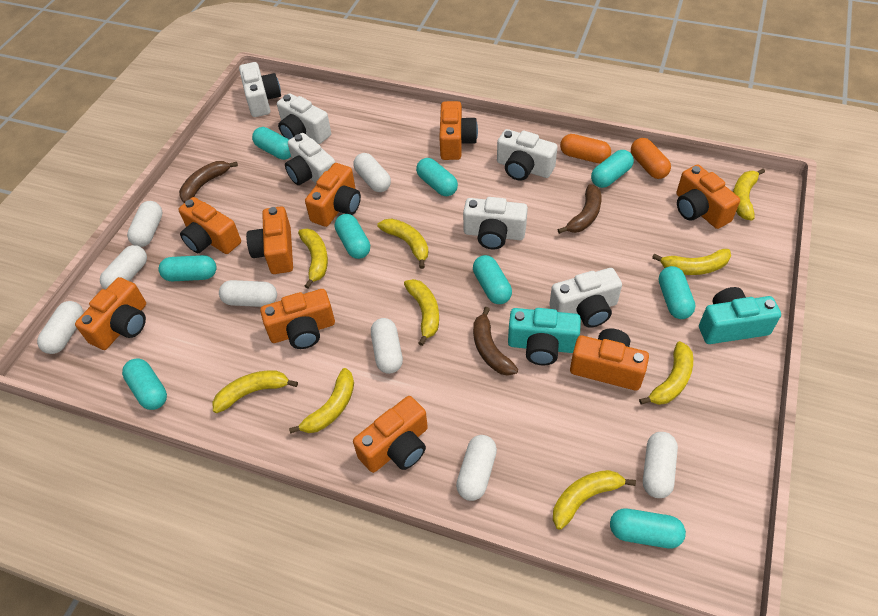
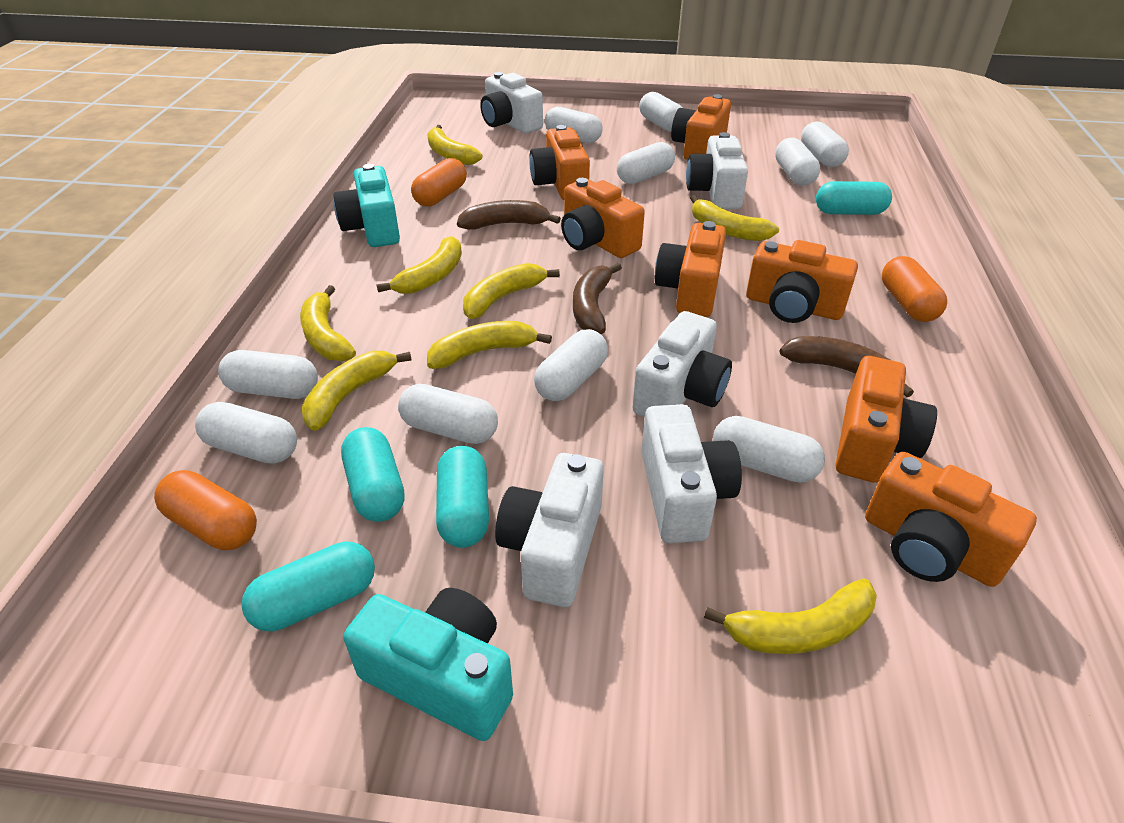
orange camera: [75,277,146,350] [179,197,241,254] [246,206,293,274] [260,289,335,349] [305,163,361,227] [353,396,428,473] [439,101,478,160] [570,329,649,391] [676,165,740,229] = 9 -> [529,125,590,200] [561,178,645,258] [655,221,726,317] [671,94,731,160] [746,240,858,323] [836,356,937,483] [865,452,1037,587] = 7
orange capsule: [560,134,611,163] [631,138,671,179] = 2 -> [154,470,257,550] [411,158,467,207] [882,256,947,322] = 3
turquoise capsule: [122,359,167,410] [158,255,216,281] [252,127,291,160] [335,214,370,259] [416,158,458,196] [473,255,512,304] [591,150,634,188] [610,509,686,548] [659,266,695,319] = 9 -> [241,541,375,631] [341,427,405,522] [436,446,489,548] [816,181,892,215] = 4
white camera: [239,62,281,117] [277,93,331,144] [285,133,336,185] [463,197,528,249] [497,129,558,181] [550,268,622,328] = 6 -> [480,72,543,134] [495,453,604,607] [632,311,732,417] [641,404,742,543] [686,132,748,209] = 5
white capsule: [37,301,84,354] [100,245,147,290] [127,201,163,247] [219,280,277,307] [353,153,391,192] [371,318,403,374] [456,435,497,501] [643,432,678,498] = 8 -> [195,402,297,463] [218,350,318,399] [398,384,498,444] [534,329,608,401] [545,107,603,143] [617,142,675,184] [639,92,683,132] [713,416,825,483] [775,138,820,186] [801,122,849,167] = 10
yellow banana: [213,370,298,413] [289,368,354,434] [298,229,328,288] [377,218,428,269] [404,279,439,346] [553,470,636,530] [639,341,693,405] [652,249,731,275] [733,169,765,221] = 9 -> [300,285,356,361] [302,351,412,431] [376,236,462,294] [427,125,482,165] [427,321,552,369] [463,263,560,319] [690,195,779,241] [704,578,877,654] = 8

